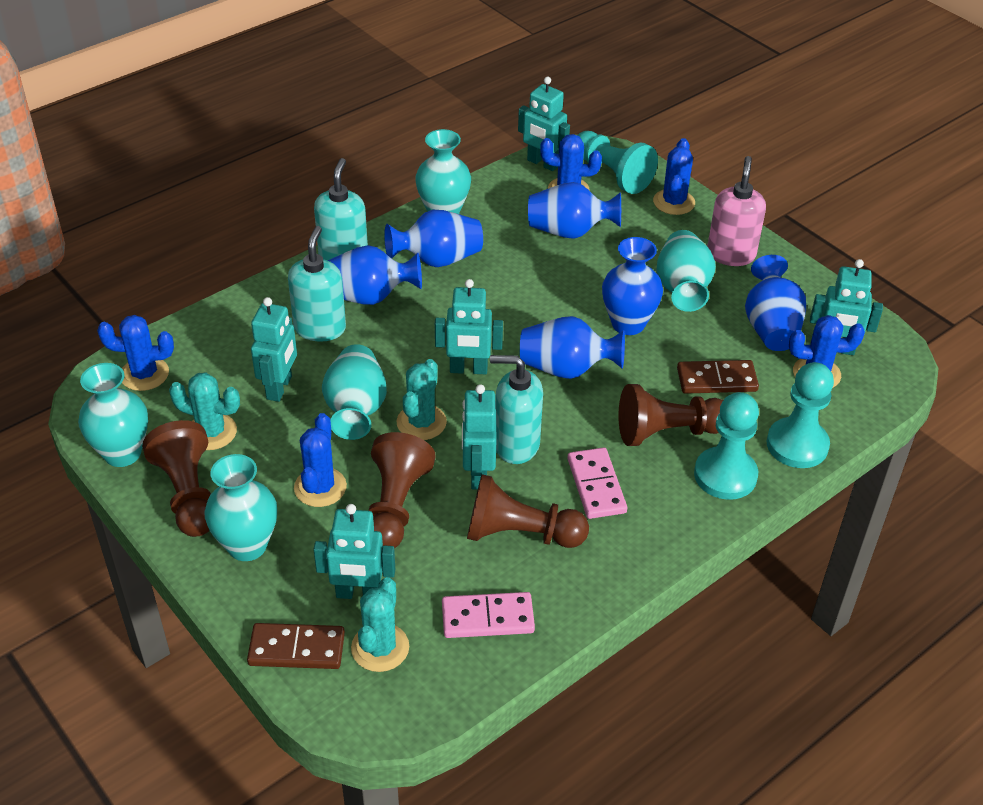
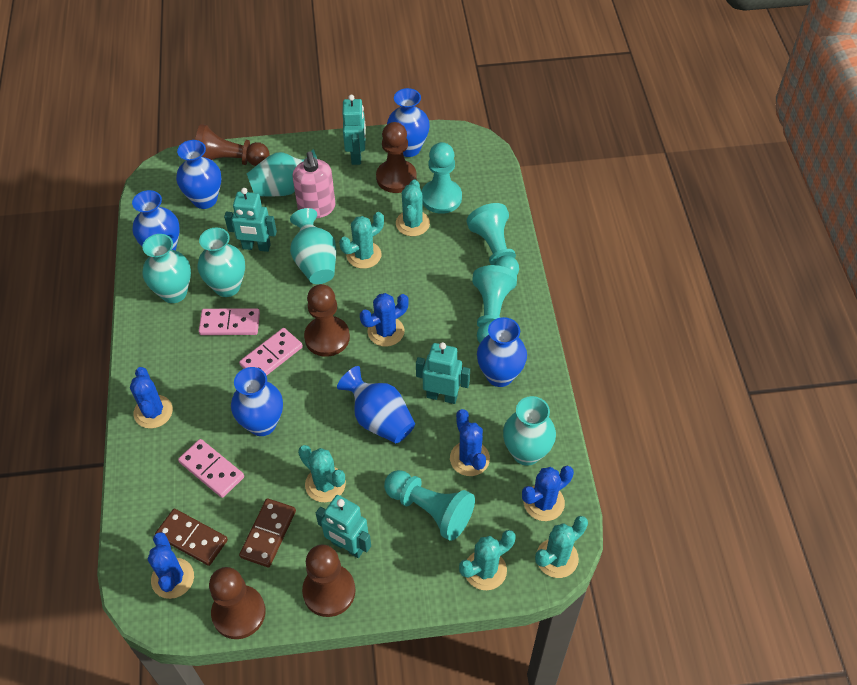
brown pawn: [142,420,211,537] [368,432,436,548] [467,474,589,548] [618,384,723,446] = 4 -> [195,124,269,166] [209,567,266,639] [302,545,355,617] [304,284,350,357] [376,122,417,193] = 5
pink domino: [442,592,535,638] [567,447,627,519] = 2 -> [178,439,244,498] [199,308,260,335] [239,328,303,376] = 3
turquoise cactus: [169,373,240,450] [351,577,409,672] [397,359,447,440] = 3 -> [298,445,346,502] [339,212,384,269] [396,180,430,236] [459,530,515,590] [535,516,588,578] = 5
turquoise pawn: [577,131,658,194] [694,392,759,500] [767,362,834,468] = 3 -> [384,470,475,541] [421,142,462,214] [466,203,519,275] [472,265,517,343] = 4
turquoise robot: [251,297,297,402] [313,504,395,599] [435,279,503,374] [462,384,496,490] [518,77,570,171] [810,259,883,355] = 6 -> [224,188,277,252] [316,495,371,558] [342,95,366,165] [416,342,470,404] = 4
turquoise soap dispenser: [288,226,346,342] [314,158,368,260] [490,355,543,464] = 3 -> none = 0

